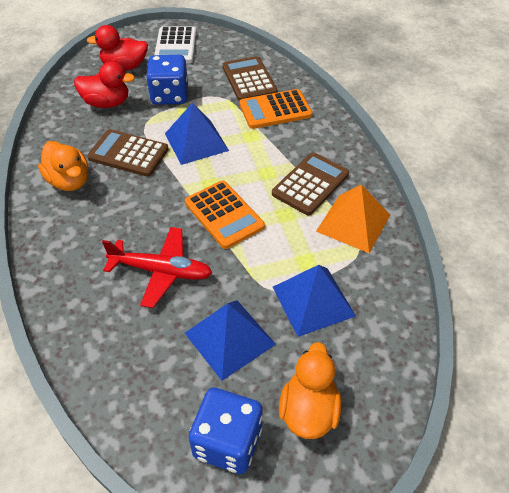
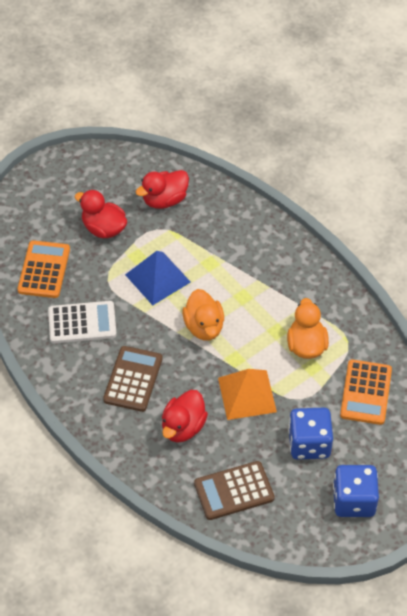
blue pyramid: [165,102,229,165] [185,300,276,381] [273,265,356,337] = 3 -> [125,251,191,305] = 1
brown calculator: [87,129,169,177] [222,56,277,101] [272,153,349,215] = 3 -> [103,346,163,412] [194,461,275,520] = 2
red duck: [74,61,135,108] [87,25,148,71] = 2 -> [74,190,127,238] [136,170,189,209] [162,390,208,443] = 3
red plane: [102,227,212,308] = 1 -> none = 0

